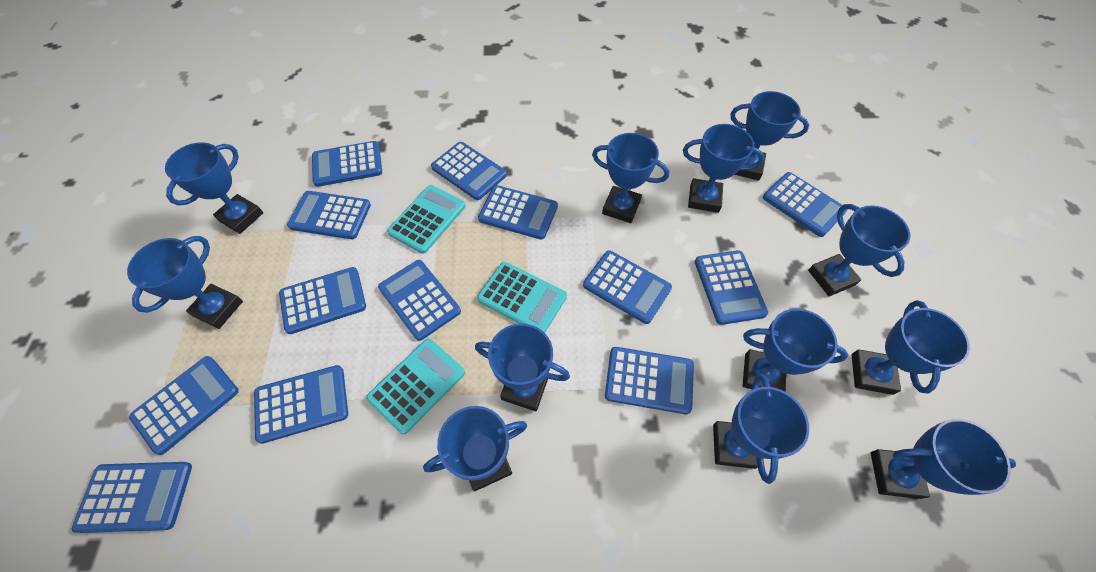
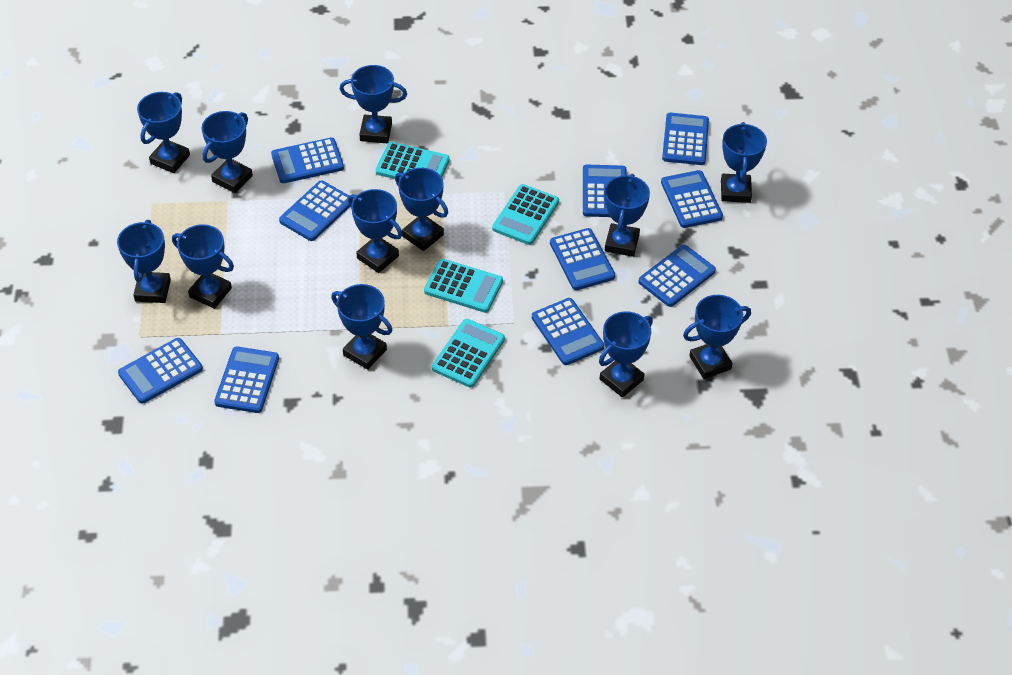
blue calculator: [72,462,192,533] [129,356,239,455] [254,365,348,444] [279,267,366,334] [287,191,371,239] [312,141,382,187] [378,260,461,341] [431,142,507,200] [478,185,558,240] [583,250,672,324] [605,347,694,414] [695,250,768,325] [763,172,847,237] = 13 -> [118,338,203,404] [214,346,279,413] [271,138,344,183] [279,181,353,241] [532,298,604,365] [550,228,615,290] [583,165,627,217] [638,245,716,307] [661,170,723,228] [662,113,709,165] = 10
turquoise calculator: [366,339,465,435] [387,185,466,254] [477,262,567,333] = 3 -> [376,142,450,179] [424,259,503,313] [432,319,505,388] [492,184,559,245] = 4

